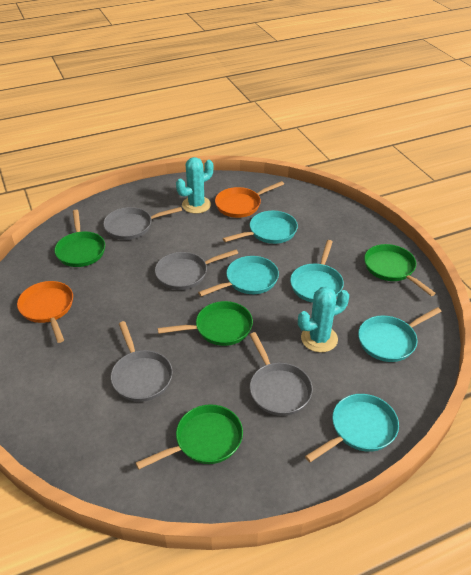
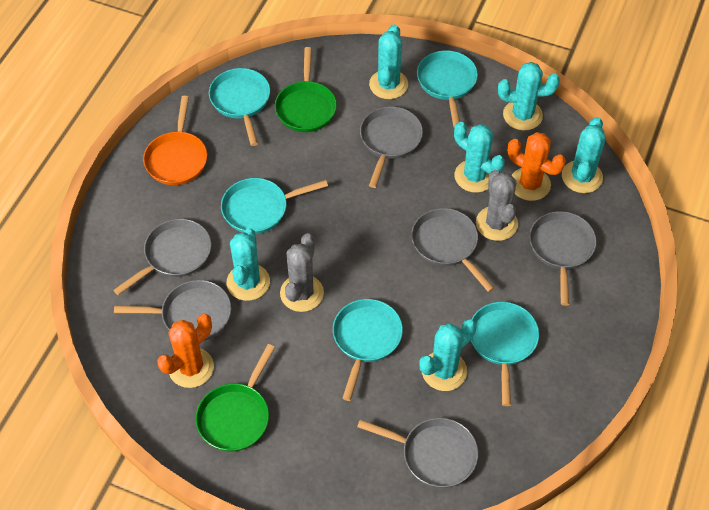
green pan: [54,210,105,267] [136,404,243,469] [158,301,253,346] [364,244,436,296] = 4 -> [196,344,275,451] [275,47,337,132] = 2
grey cactus: none = 0 -> [280,233,324,312] [476,170,518,241] = 2
grey pan: [103,207,182,240] [111,321,173,402] [155,249,238,290] [250,332,313,416] = 4 -> [113,219,211,295] [114,280,231,341] [357,418,478,488] [360,107,423,188] [411,208,495,292] [529,211,597,306] = 6
orange cactus: none = 0 -> [157,314,214,388] [508,132,566,201] = 2
orange pan: [17,281,73,343] [215,181,284,218] = 2 -> [143,96,207,185] = 1
turquoise cactus: [176,157,213,214] [298,287,349,352] = 2 -> [226,228,270,301] [369,24,408,99] [419,319,476,391] [454,122,505,193] [498,62,560,131] [562,117,606,193] = 6

